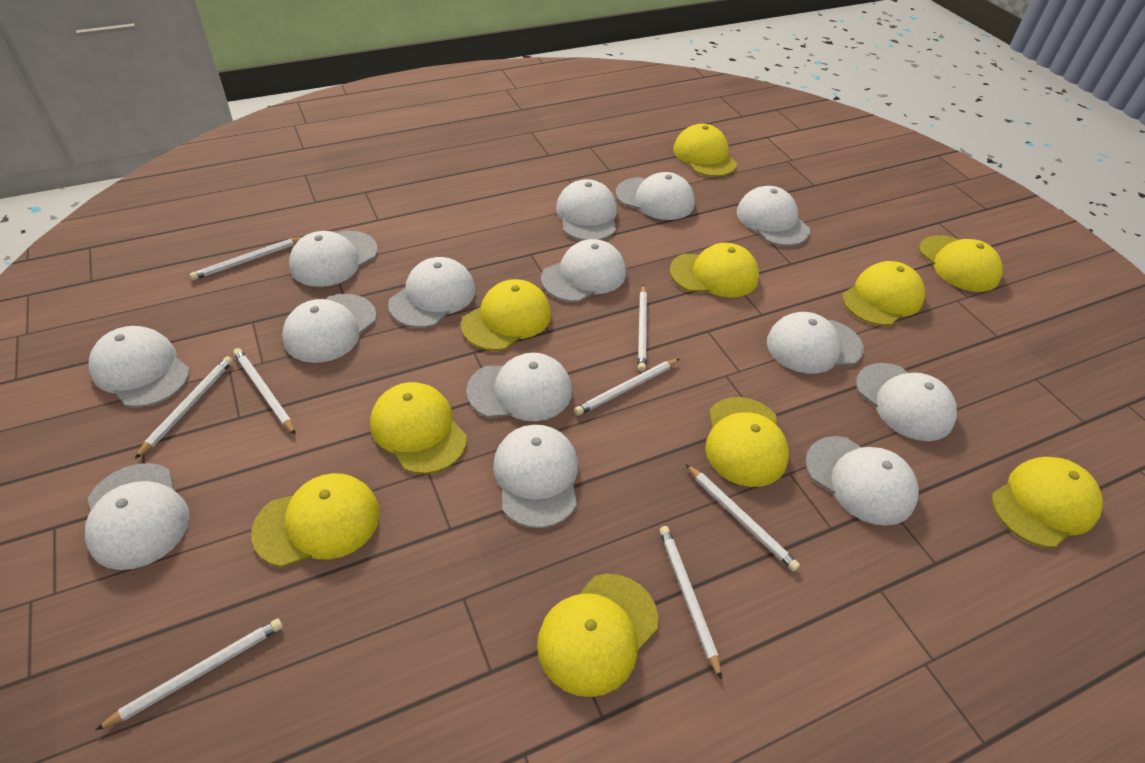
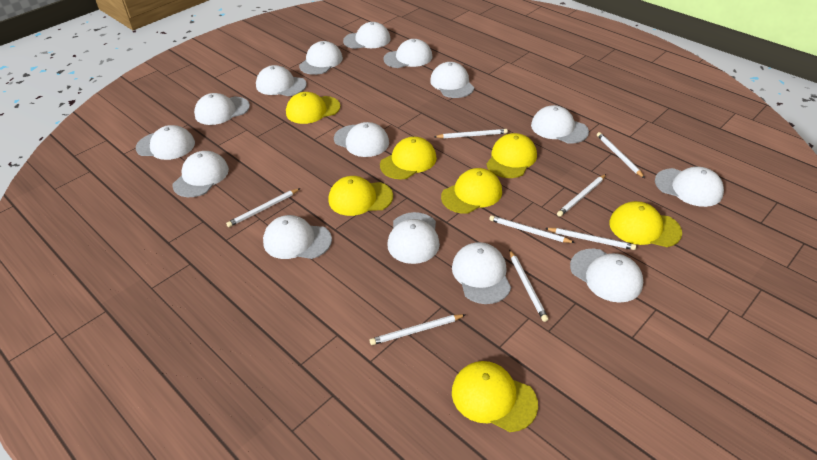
white cap: [85,463,190,570] [88,326,190,407] [282,294,377,363] [289,231,378,287] [388,257,475,328] [466,353,572,421] [493,425,578,528] [541,239,626,302] [556,179,617,241] [616,172,695,220] [737,186,810,246] [767,312,864,374] [805,436,919,526] [856,363,957,441] = 14 -> [136,125,195,160] [173,151,229,197] [194,93,250,125] [256,65,307,96] [263,215,332,259] [299,41,343,75] [334,122,389,157] [343,22,391,49] [383,39,432,68] [387,212,440,264] [430,62,474,98] [452,242,511,304] [531,105,589,144] [570,249,643,302] [655,167,724,207] = 15
yellow cap: [251,473,380,567] [370,382,467,474] [461,279,551,351] [537,574,658,697] [670,243,759,297] [673,124,737,177] [705,397,789,487] [842,261,925,326] [919,235,1003,292] [992,457,1103,548] = 10 -> [286,92,340,124] [328,176,393,216] [380,137,437,179] [441,168,502,214] [452,361,538,432] [486,133,537,178] [609,201,682,247] = 7

